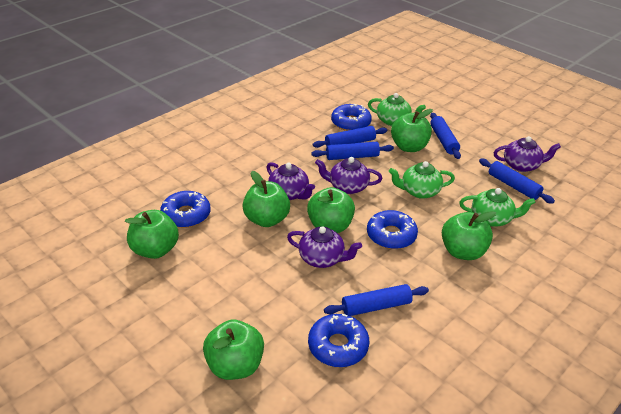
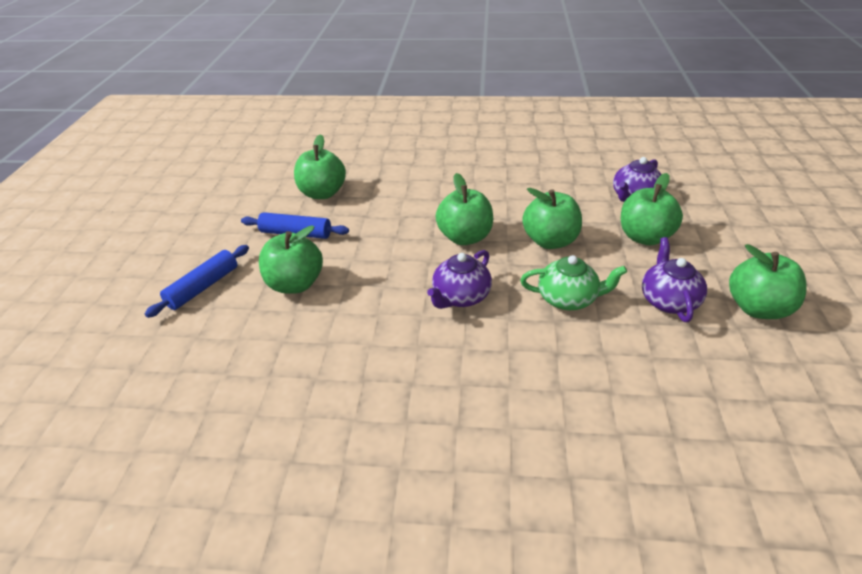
blue donut: [160,191,211,228] [308,314,369,367] [331,104,372,131] [367,210,418,249] = 4 -> none = 0
blue rolling pin: [311,142,394,160] [313,126,388,148] [324,284,429,316] [430,113,461,159] [479,159,555,204] = 5 -> [145,245,249,318] [241,212,349,239] = 2
green teapot: [368,93,426,126] [389,161,455,199] [459,188,536,227] = 3 -> [520,255,627,310] = 1
purple teapot: [266,162,315,200] [287,226,362,268] [315,157,382,194] [494,136,561,172] = 4 -> [427,250,492,309] [613,157,662,202] [642,237,707,322] = 3

